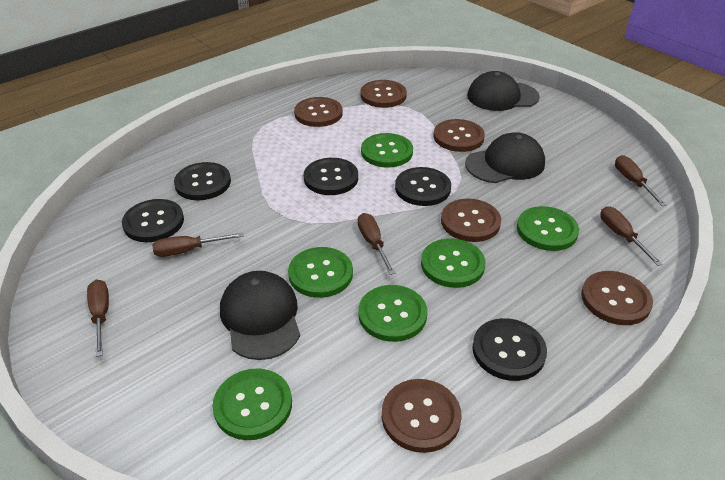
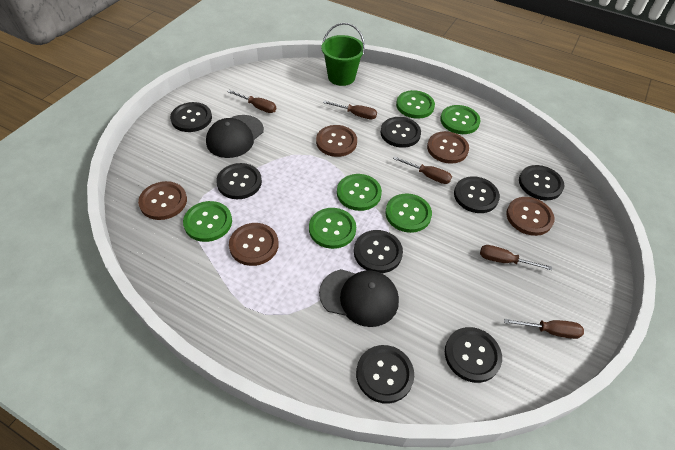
black button: [122,199,184,242] [174,162,231,200] [304,158,358,195] [395,167,451,206] [472,318,547,381] = 5 -> [170,102,212,132] [216,163,262,199] [354,230,403,273] [356,345,414,404] [380,117,421,148] [445,327,502,383] [454,176,500,213] [519,165,564,200] = 8
black cap: [220,271,300,360] [465,132,545,183] [467,71,540,111] = 3 -> [206,115,264,158] [319,269,399,327] = 2
brown button: [294,97,342,127] [360,80,407,108] [382,379,461,453] [434,119,485,152] [441,199,501,242] [581,271,653,325] = 6 -> [138,181,187,220] [229,223,279,266] [316,125,357,157] [427,131,469,164] [506,197,554,236] = 5
green bucket: none = 0 -> [321,23,365,86] = 1

